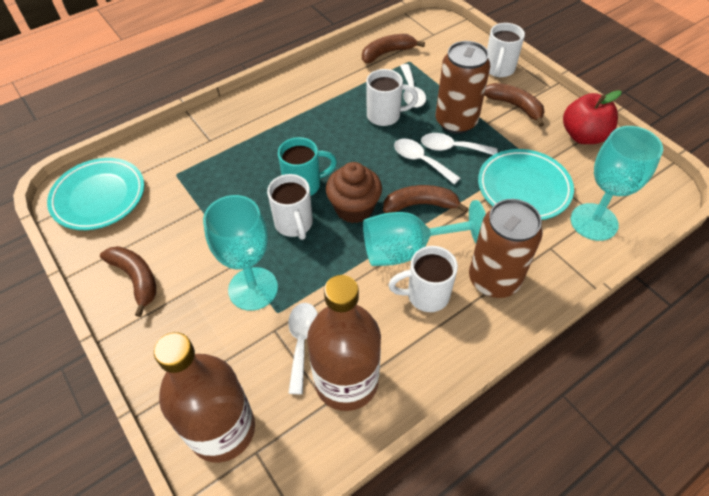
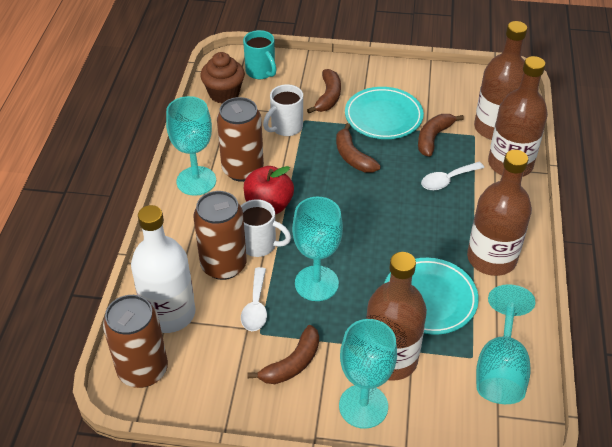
brown bottle: [154,332,255,463] [307,275,381,411] = 2 -> [366,252,427,381] [467,150,532,276] [474,21,527,140] [488,56,548,177] = 4
brown can: [436,41,490,134] [469,199,543,298] = 2 -> [103,295,168,388] [193,191,247,280] [217,97,264,182] = 3
turquoise goblet: [203,195,278,311] [363,200,486,266] [571,126,663,241] = 3 -> [166,96,216,196] [292,197,343,301] [339,319,397,429] [476,284,535,404] = 4
white bottle: none = 0 -> [131,205,195,333] = 1
white mug: [267,174,313,240] [366,69,418,126] [388,246,458,312] [487,23,525,77] = 4 -> [241,199,291,257] [263,84,303,136] = 2
white spoon: [288,303,318,394] [394,138,460,184] [400,64,426,108] [421,133,498,155] = 4 -> [241,267,267,331] [421,162,484,190] = 2

